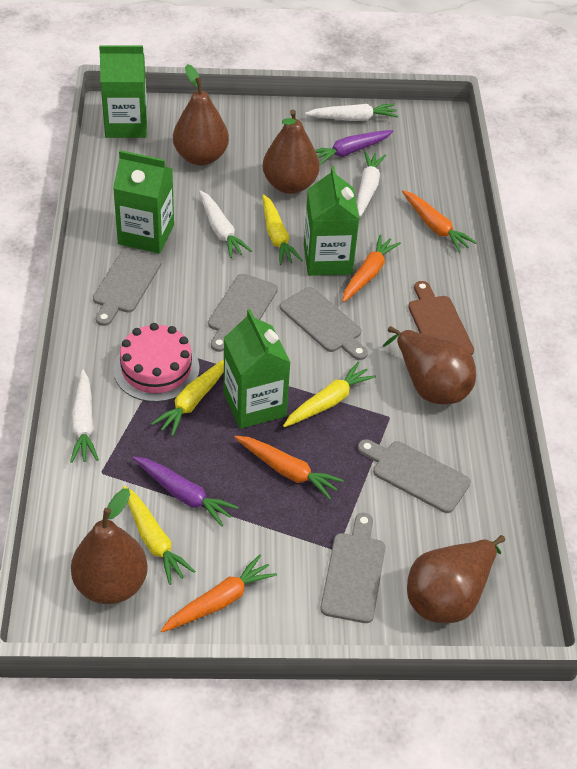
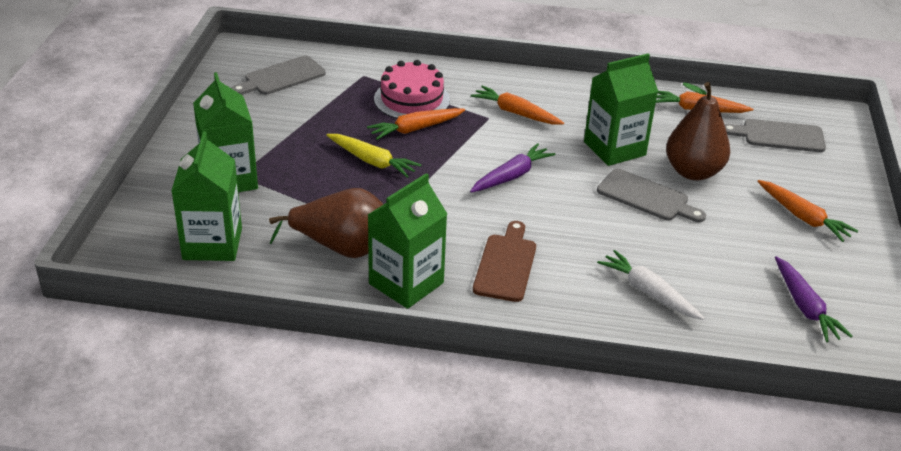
brown pear: [71,488,148,604] [173,64,229,165] [263,109,320,194] [383,326,476,404] [407,535,505,623] = 5 -> [269,188,384,258] [666,82,730,181] = 2
grey cutting board: [93,249,162,326] [208,274,278,352] [280,287,368,360] [320,513,386,623] [358,439,471,513] = 5 -> [231,56,326,95] [597,169,706,222] [724,119,826,152] = 3
white carrot: [70,369,99,463] [199,190,252,258] [305,104,398,121] [357,151,386,217] = 4 -> [597,250,705,320] = 1
yellow carrot: [123,486,195,585] [151,359,224,436] [262,194,303,265] [283,362,376,427] = 4 -> [326,134,421,178] = 1

